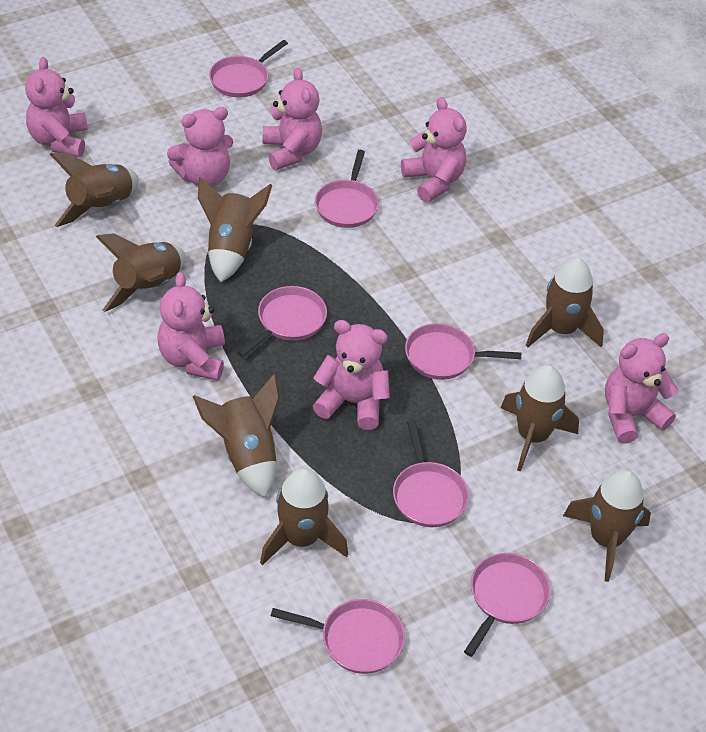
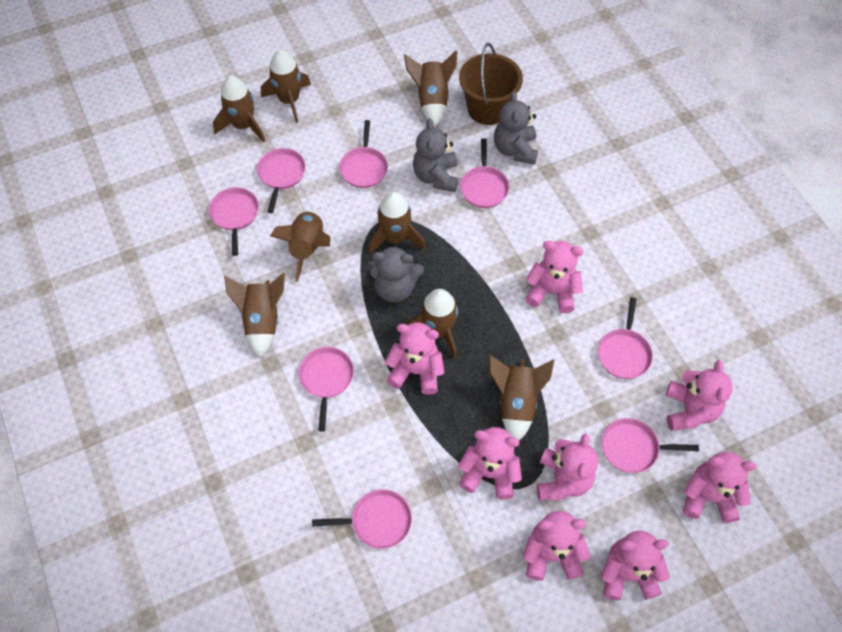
brown bucket: none = 0 -> [459,43,523,125] = 1
grey teddy bear: none = 0 -> [367,244,424,303] [413,118,458,192] [494,91,538,164] = 3
pink pan: [209,40,288,97] [237,286,327,357] [271,599,405,674] [315,150,379,228] [393,420,469,527] [405,323,521,380] [464,553,550,657] = 7 -> [208,187,259,256] [257,148,306,213] [299,347,354,431] [312,489,412,549] [339,120,388,188] [460,138,509,208] [598,297,653,379] [602,418,699,473] = 8
pink teddy bear: [25,57,88,157] [157,272,225,381] [167,107,234,187] [263,68,322,170] [313,320,390,430] [401,97,467,202] [605,333,678,444] = 7 -> [385,322,444,395] [458,427,522,500] [522,511,590,581] [525,241,584,313] [537,433,598,501] [601,531,670,601] [666,360,733,431] [683,452,757,523] = 8

